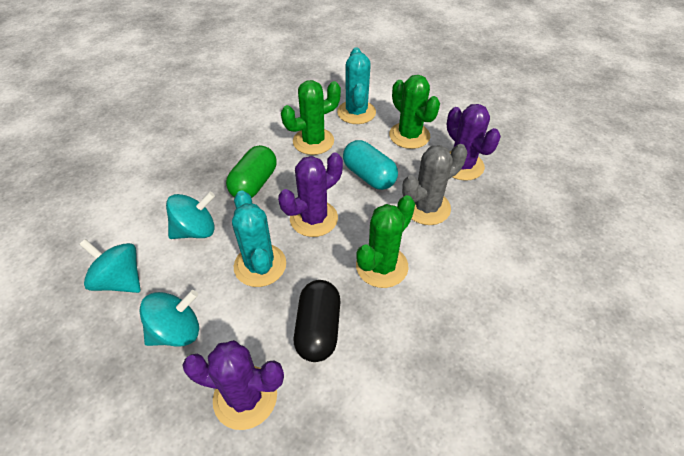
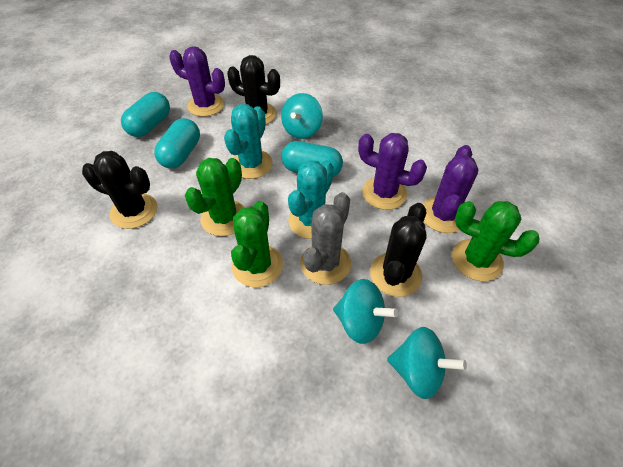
black cactus: none = 0 -> [82,151,157,229] [227,55,280,124] [370,203,427,297] = 3
black capsule: [294,280,340,362] = 1 -> none = 0
green capsule: [226,145,277,198] = 1 -> none = 0
turquoise capsule: [343,140,398,190] = 1 -> [121,92,170,137] [154,118,200,168] [281,141,343,177] = 3

